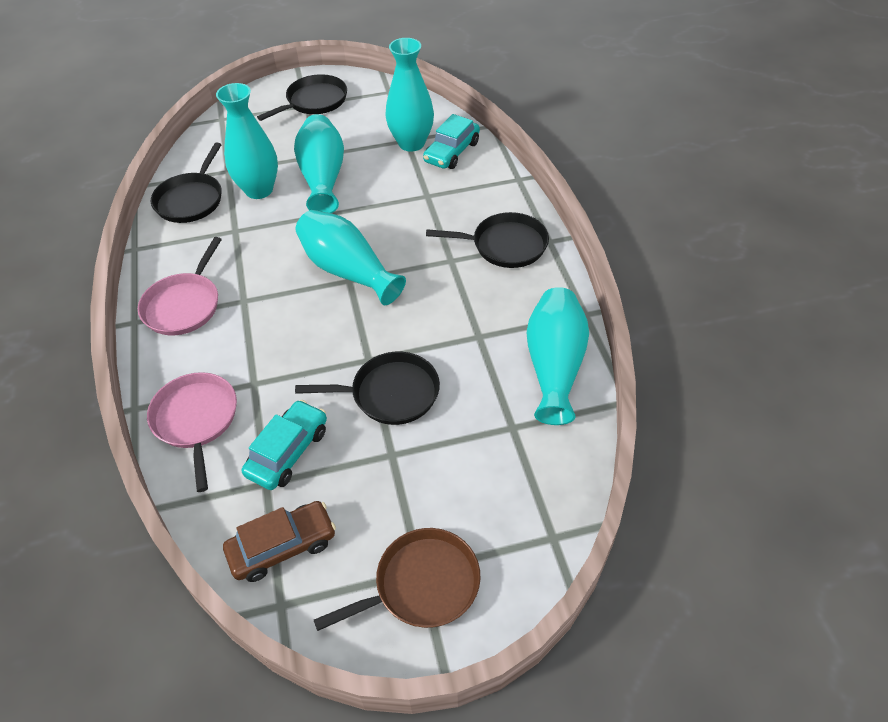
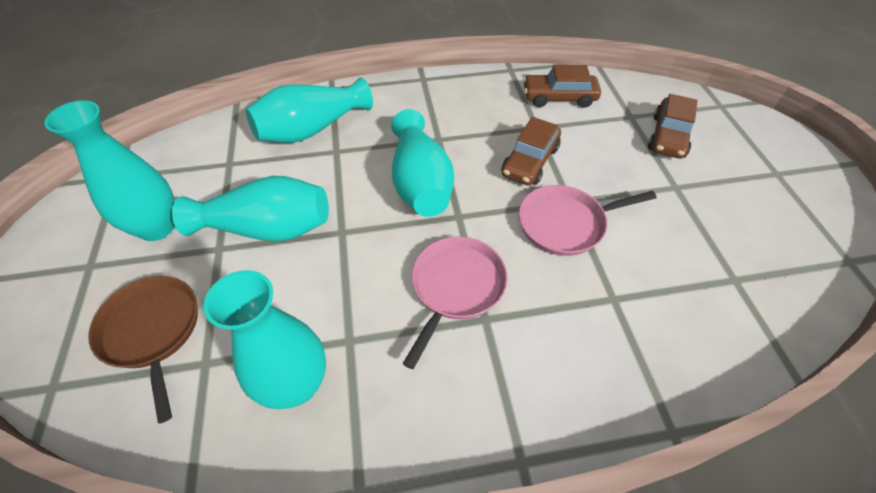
black pan: [151,142,222,223] [257,74,347,121] [295,352,440,425] [426,212,549,268] = 4 -> none = 0
brown car: [223,501,336,582] = 1 -> [502,117,561,186] [523,65,601,108] [648,94,698,159] = 3
turquoise car: [242,400,327,490] [423,114,480,169] = 2 -> none = 0

